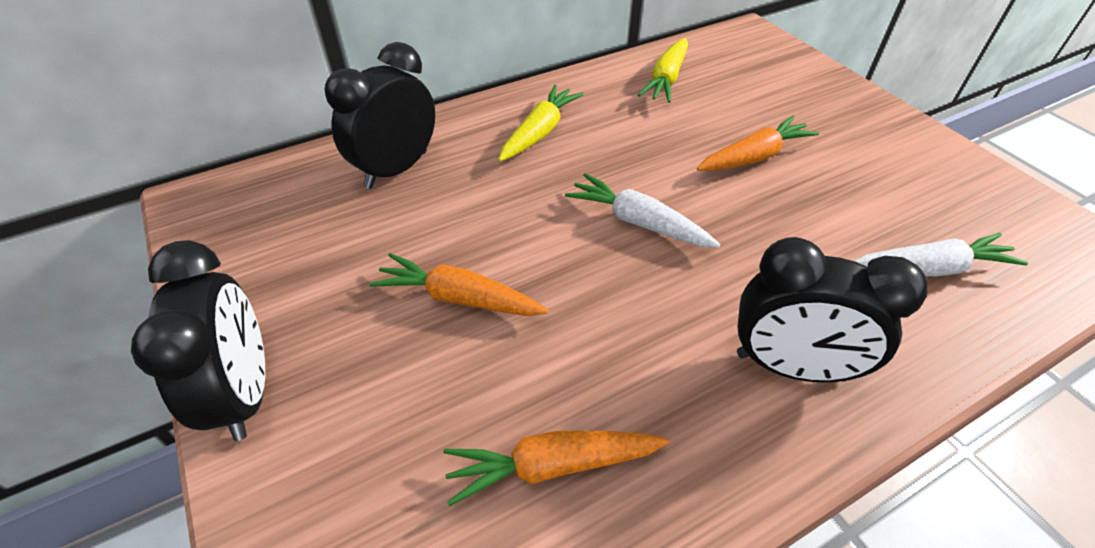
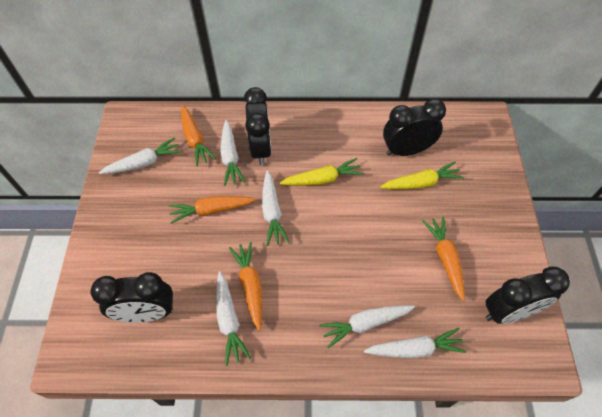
black clock: [131,240,265,441] [325,42,435,189] [737,237,927,382] = 3 -> [91,272,173,323] [244,87,272,165] [383,99,446,156] [486,266,570,324] = 4
orange carrot: [369,253,548,316] [443,431,669,506] [697,116,819,171] = 3 -> [168,196,256,224] [181,105,216,166] [229,242,262,331] [423,216,465,301] = 4
white carrot: [565,173,720,248] [855,233,1028,277] = 2 -> [99,137,181,174] [216,271,251,366] [220,120,245,186] [262,170,289,246] [319,305,415,348] [364,328,466,358] = 6

